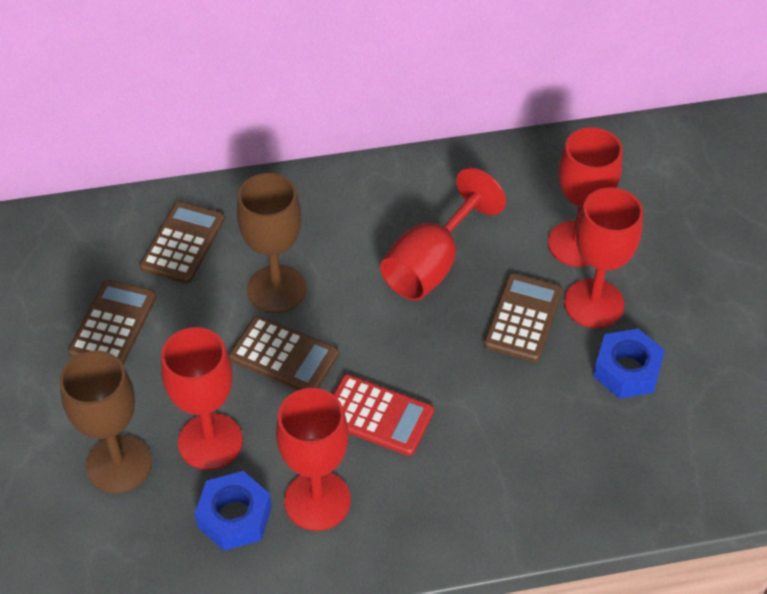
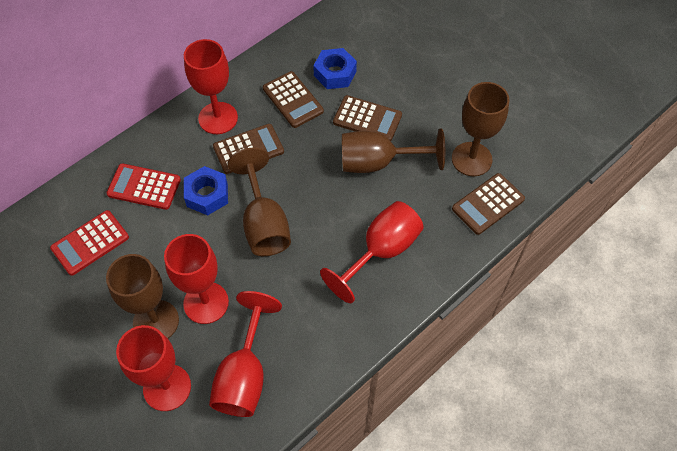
brown goblet: [59,351,152,493] [237,173,306,313] = 2 -> [106,254,179,338] [228,148,291,256] [342,129,445,173] [452,82,509,176] = 4
red calculator: [333,374,434,456] = 1 -> [50,210,129,276] [107,163,181,210] = 2

